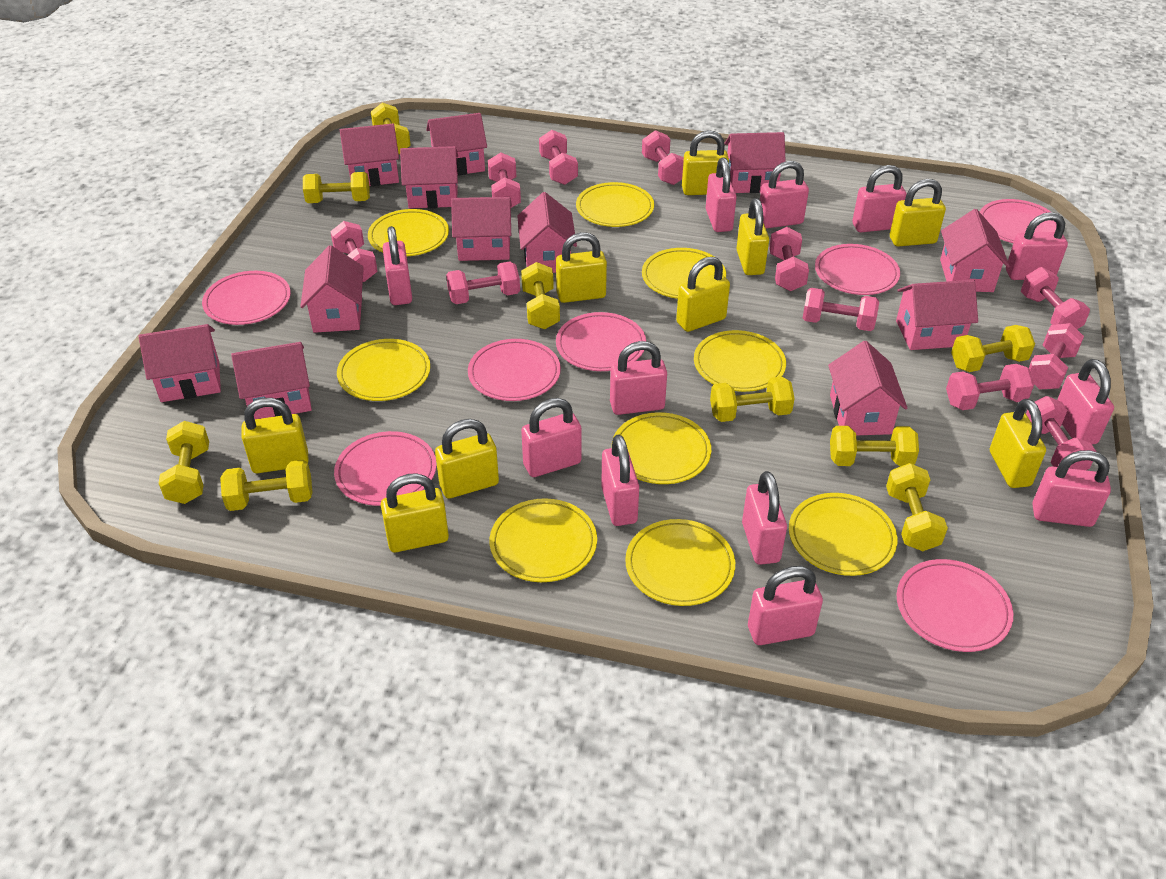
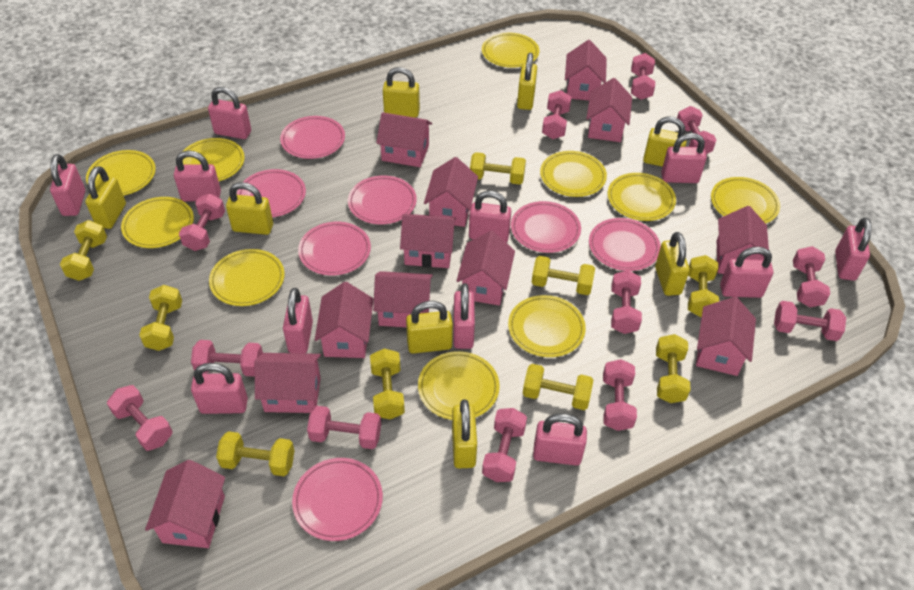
pink dumbbell: [330,221,378,282] [446,261,520,304] [488,153,521,208] [539,130,578,185] [642,130,684,185] [769,227,809,291] [803,288,879,331] [946,364,1034,410] [1021,267,1090,329] [1026,396,1097,470] [1029,323,1084,389] = 11 -> [107,385,173,451] [179,194,225,251] [191,340,263,377] [307,406,381,449] [482,408,527,482] [542,90,571,139] [603,359,637,431] [611,270,642,334] [631,53,655,100] [677,106,716,154] [774,301,846,341] [793,246,830,307] = 12
pink padlock: [383,226,412,305] [521,398,581,477] [601,435,639,526] [610,341,667,415] [706,157,737,232] [742,471,787,565] [748,566,823,645] [760,161,809,228] [852,165,907,232] [1006,212,1068,280] [1032,450,1111,527] [1057,359,1114,445] = 12 -> [50,154,85,216] [174,150,221,201] [191,363,248,414] [208,87,251,139] [283,288,313,353] [454,283,475,349] [469,191,511,243] [533,413,587,466] [661,133,707,183] [720,247,773,298] [835,217,872,281] = 11
yellow padlock: [242,398,309,473] [381,473,449,552] [435,419,499,499] [556,232,607,303] [676,257,730,332] [682,130,729,195] [736,198,769,275] [890,179,946,246] [990,399,1046,488] = 9 -> [85,166,126,229] [226,182,273,235] [383,67,420,118] [406,301,453,354] [452,400,477,468] [517,53,537,110] [643,117,687,167] [655,232,690,296] = 8
yellow plate: [337,339,430,401] [368,209,449,256] [490,498,597,582] [576,182,654,227] [612,412,711,484] [625,519,735,606] [642,248,726,299] [694,330,786,392] [789,493,897,576] = 9 -> [86,150,156,196] [121,197,194,248] [182,138,245,181] [209,249,285,306] [418,351,500,420] [482,33,539,68] [508,295,586,357] [540,151,607,197] [608,173,676,221] [711,177,780,223] = 10

